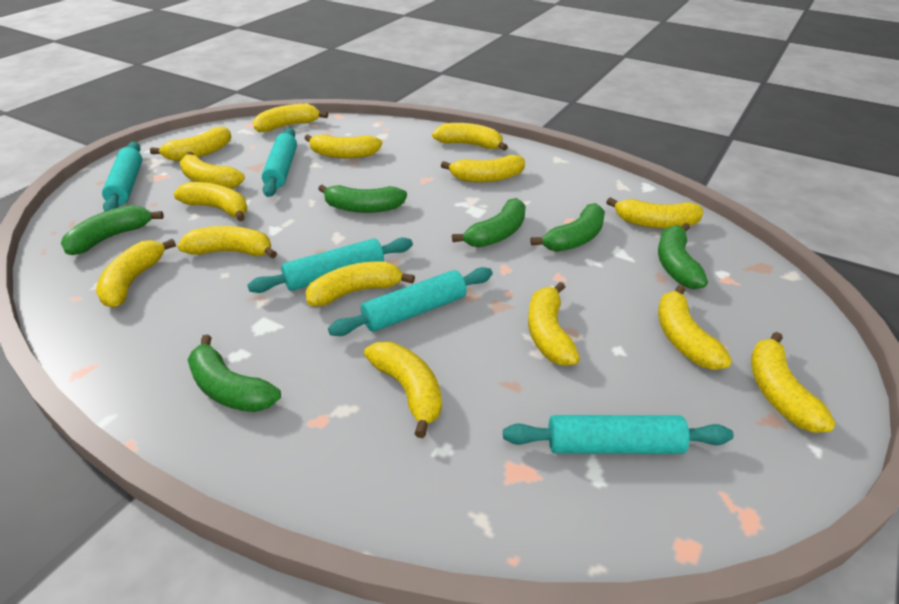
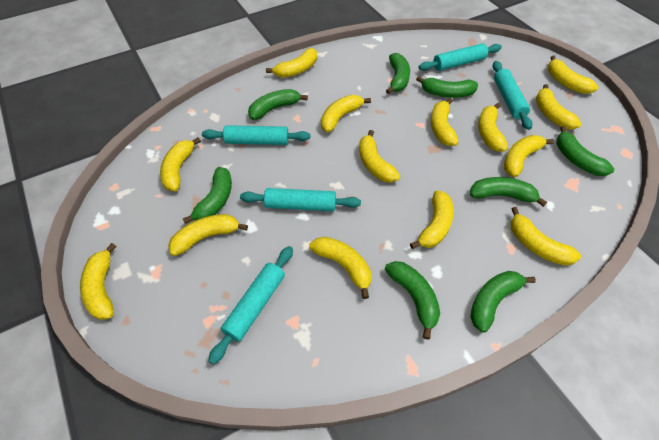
green banana: [61,205,164,255] [188,335,281,412] [318,185,407,213] [452,198,526,248] [531,203,605,252] [658,223,708,289] = 6 -> [183,167,232,224] [248,89,308,120] [385,261,440,340] [386,53,410,94] [416,76,478,98] [470,177,547,207] [470,271,536,333] [556,126,614,176] = 8
yellow banana: [96,239,176,308] [150,126,231,161] [174,182,247,222] [177,226,277,259] [180,152,245,189] [253,104,328,132] [304,134,382,158] [306,261,415,306] [364,342,442,438] [432,123,508,151] [441,155,525,182] [528,282,580,366] [606,197,703,229] [658,285,732,370] [751,332,836,433] = 15 -> [80,243,116,320] [160,137,201,191] [168,214,248,256] [266,48,317,78] [309,237,371,299] [321,95,371,132] [359,130,400,183] [410,190,454,249] [431,98,459,146] [478,103,508,152] [504,135,554,177] [511,207,581,266] [536,84,581,130] [548,55,598,94] = 14

